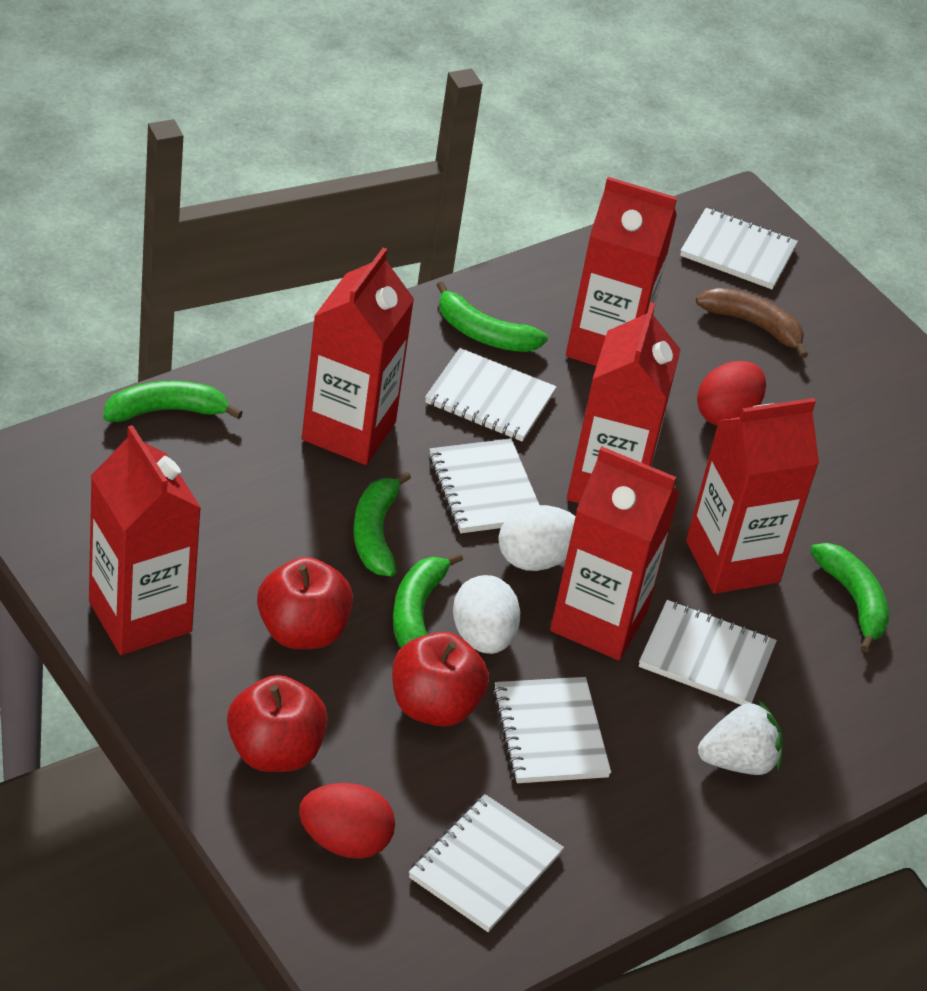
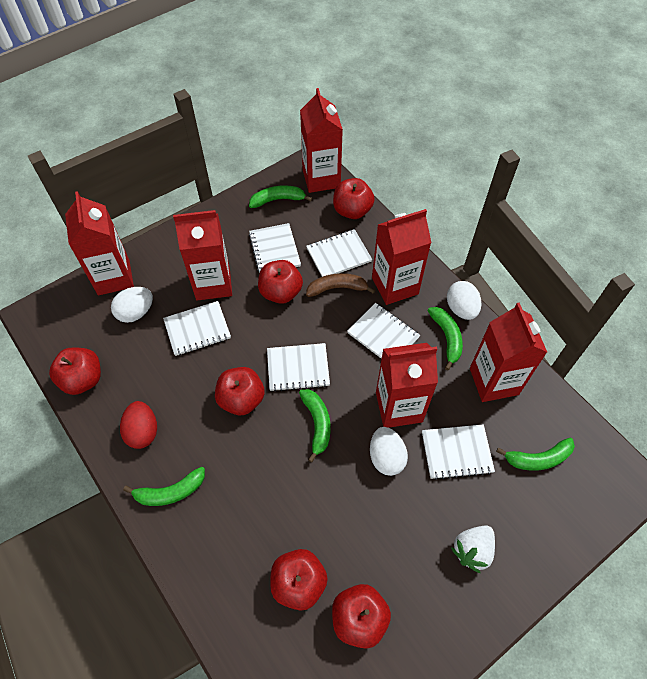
red apple: [227,675,328,772] [257,557,353,649] [392,632,489,727] = 3 -> [49,347,101,395] [215,367,265,415] [258,260,303,304] [270,549,328,611] [332,584,391,649] [333,178,375,219] = 6
red egg: [299,783,395,859] [697,361,766,426] = 2 -> [120,401,157,449] = 1
white egg: [453,575,520,654] [498,505,576,571] = 2 -> [111,287,153,323] [370,427,408,476] [447,281,482,320] = 3

